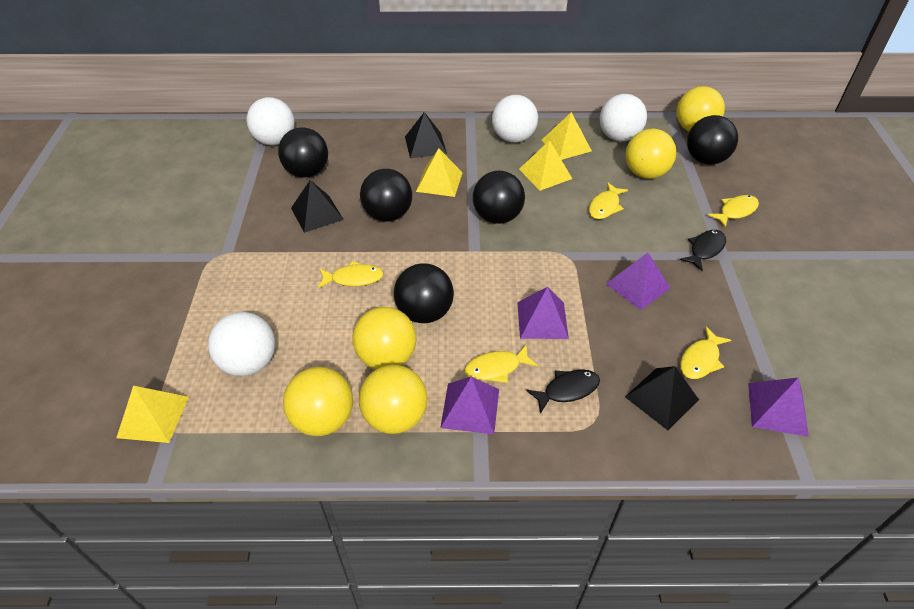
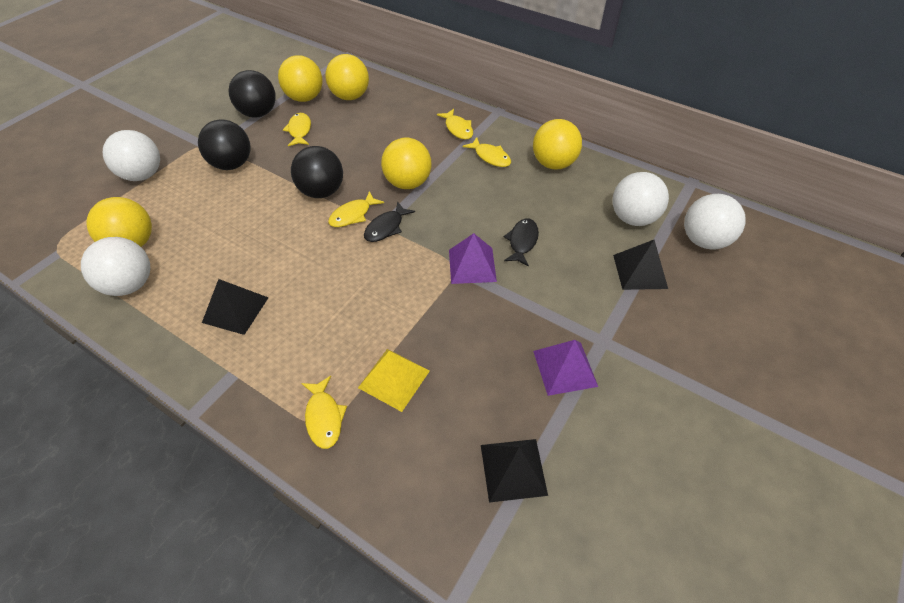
black ball: [278,127,328,177] [360,169,412,222] [394,263,454,323] [473,171,525,224] [687,115,738,165] = 5 -> [198,120,250,170] [229,70,276,118] [291,146,343,198] = 3
purple pyramid: [440,377,499,434] [517,287,569,339] [606,253,670,310] [748,377,809,437] = 4 -> [449,233,497,284] [533,340,598,396] = 2
yellow pyramid: [116,386,189,443] [416,148,463,197] [519,140,572,191] [542,112,592,160] = 4 -> [358,349,430,412] = 1

